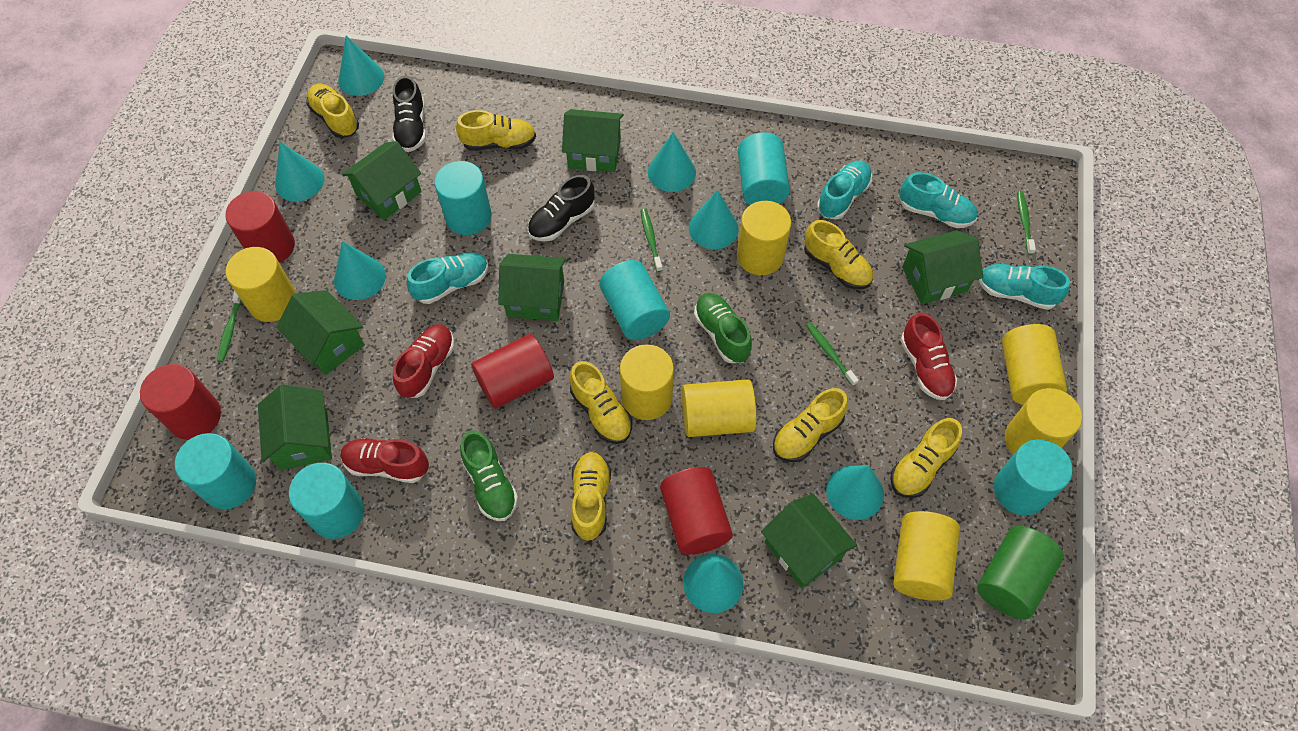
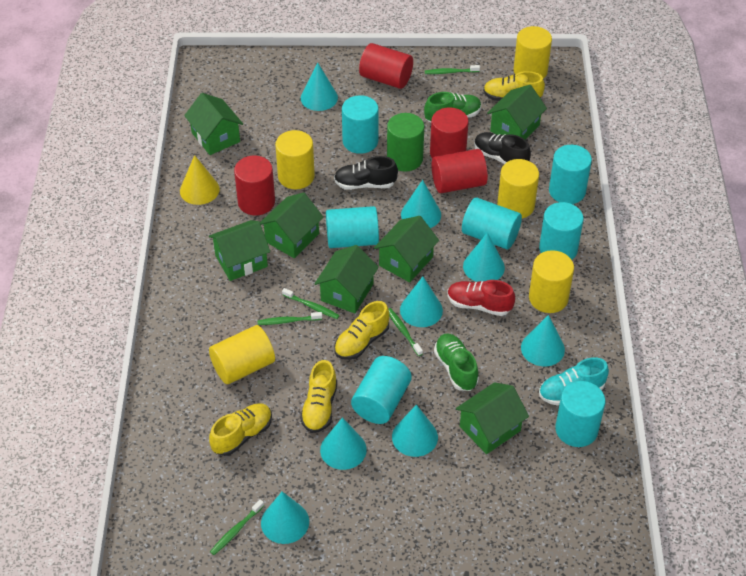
green toothbrush: [217,291,242,362] [640,209,663,272] [806,322,859,386] [1017,191,1036,255] = 4 -> [210,499,264,555] [257,312,322,325] [282,288,340,319] [389,308,423,356] [425,65,480,74] = 5
red shoe: [341,438,429,483] [393,324,454,398] [900,312,957,400] = 3 -> [447,280,515,316] = 1
turquoise cone: [275,142,324,201] [334,241,386,300] [338,35,384,96] [648,132,696,192] [683,554,743,613] [689,190,739,249] [826,465,884,520] = 7 -> [261,492,309,544] [301,63,338,111] [320,417,367,470] [392,405,438,457] [400,276,443,327] [401,180,441,228] [463,232,505,282] [521,315,565,366] = 8
turquoise cylinder: [175,433,256,509] [289,463,364,539] [434,161,492,235] [599,260,670,340] [738,133,790,205] [994,439,1073,515] = 6 -> [326,206,379,248] [342,95,379,154] [351,356,412,424] [462,198,522,249] [539,202,584,260] [549,145,592,204] [555,381,605,447] = 7
turquoise shoe: [406,252,488,304] [817,161,872,219] [899,172,977,228] [979,264,1070,310] = 4 -> [539,357,609,406] = 1
yellow cone: none = 0 -> [180,155,220,205] = 1
yellow cylinder: [226,247,296,322] [620,344,674,420] [682,379,757,437] [737,201,791,275] [893,511,960,601] [1002,324,1067,405] [1005,388,1082,455] = 7 -> [209,325,275,384] [275,130,315,189] [497,159,539,218] [513,26,552,79] [529,250,574,313] = 5
yellow shoe: [306,84,359,138] [456,110,536,151] [570,361,632,444] [571,452,611,541] [773,388,848,462] [804,220,873,289] [890,418,962,498] = 7 -> [209,403,272,456] [300,360,337,433] [334,301,390,360] [483,71,545,101] = 4

